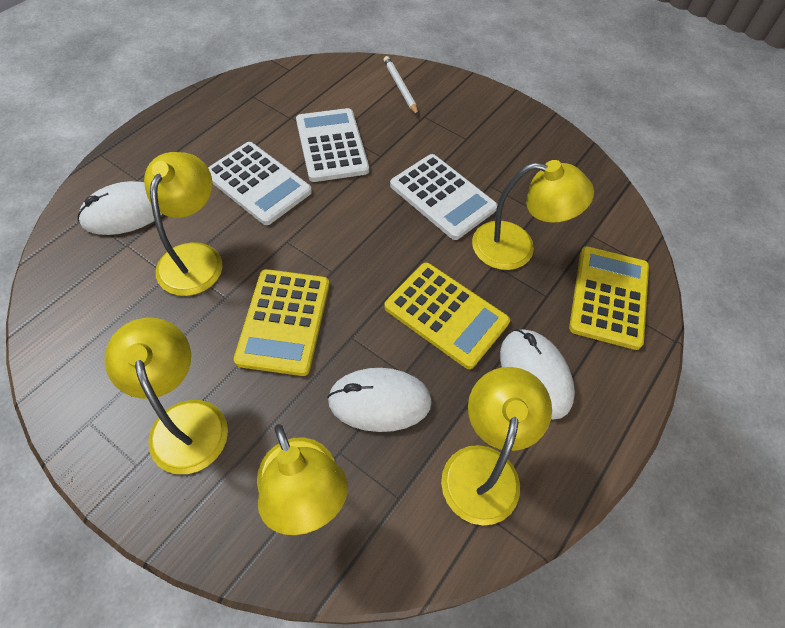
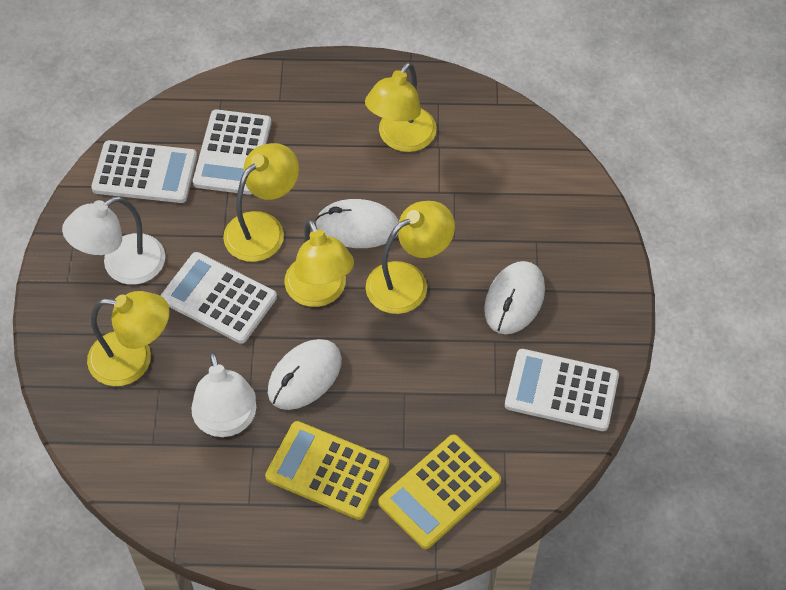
white calculator: [208,142,312,225] [296,108,369,182] [390,154,498,240] = 3 -> [91,140,197,203] [160,252,277,344] [193,110,271,195] [505,349,619,431] = 4
white lamp: none = 0 -> [62,196,165,285] [191,351,256,437] = 2
white pencil: [384,56,419,116] = 1 -> none = 0
yellow calculator: [234,269,329,376] [384,263,510,369] [569,246,649,350] = 3 -> [265,421,389,520] [378,434,501,549] = 2

